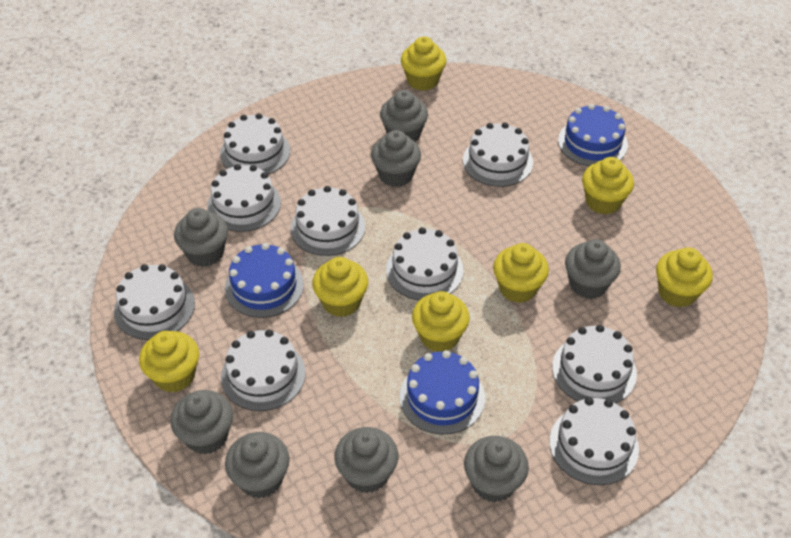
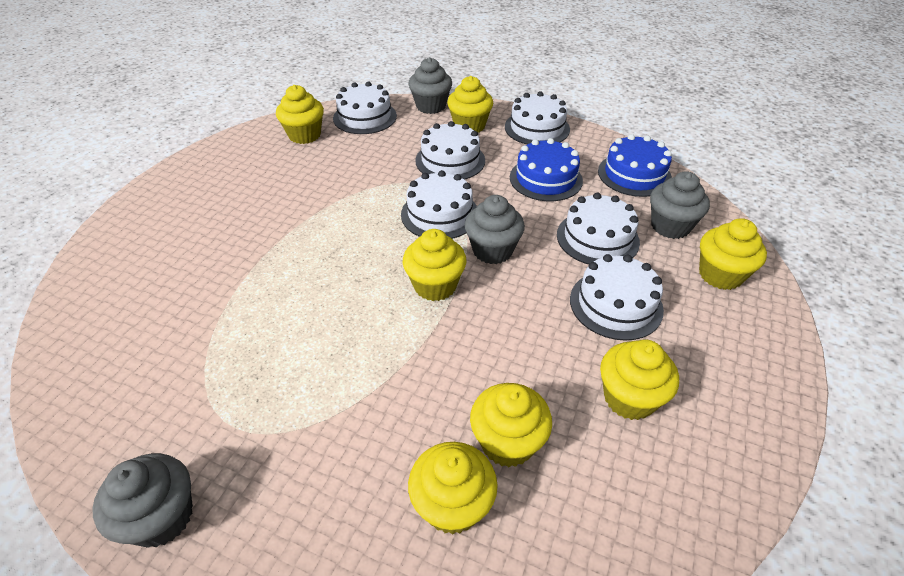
blue cake: [225,243,304,318] [399,350,485,435] [558,104,628,166] = 3 -> [510,138,583,201] [598,134,672,197] = 2
grey cupcake: [170,390,233,454] [174,208,228,267] [225,432,290,499] [334,427,398,493] [371,130,421,187] [380,90,428,142] [464,436,529,502] [565,239,621,299] = 8 -> [92,453,193,548] [409,57,452,114] [465,195,525,264] [650,171,710,239] = 4
white cake: [114,264,195,340] [207,164,281,232] [220,113,290,174] [221,329,306,411] [291,186,365,256] [386,227,464,300] [463,122,533,187] [549,397,639,485] [552,325,637,403] = 9 -> [333,81,397,134] [401,170,477,239] [415,121,485,180] [505,91,570,144] [557,193,640,264] [570,254,664,341] = 6

